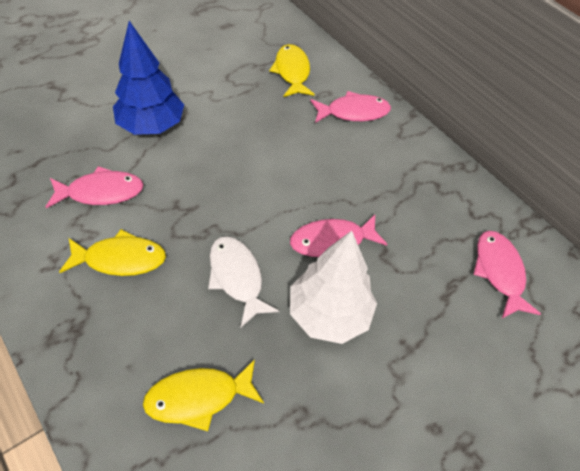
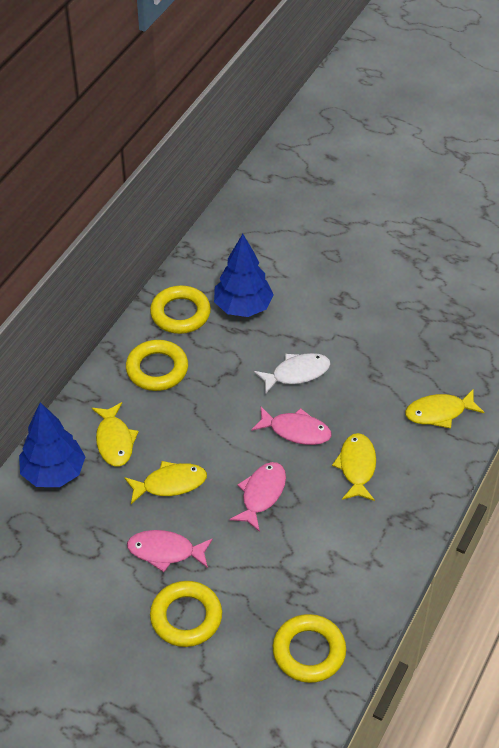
blue tree: [113,21,184,135] = 1 -> [19,402,86,487] [214,234,274,317] = 2
pink fish: [46,166,144,208] [290,215,387,257] [310,91,391,123] [473,231,541,318] = 4 -> [127,530,213,572] [229,462,286,532] [251,407,331,445] = 3
white tree: [290,231,377,344] = 1 -> none = 0
yellow fish: [59,229,166,276] [143,359,264,431] [269,44,315,97] = 3 -> [92,402,139,467] [124,461,207,504] [332,433,376,501] [405,389,484,428] = 4
yellow ring: none = 0 -> [126,340,188,391] [150,285,211,334] [150,581,222,647] [273,614,346,683] = 4

